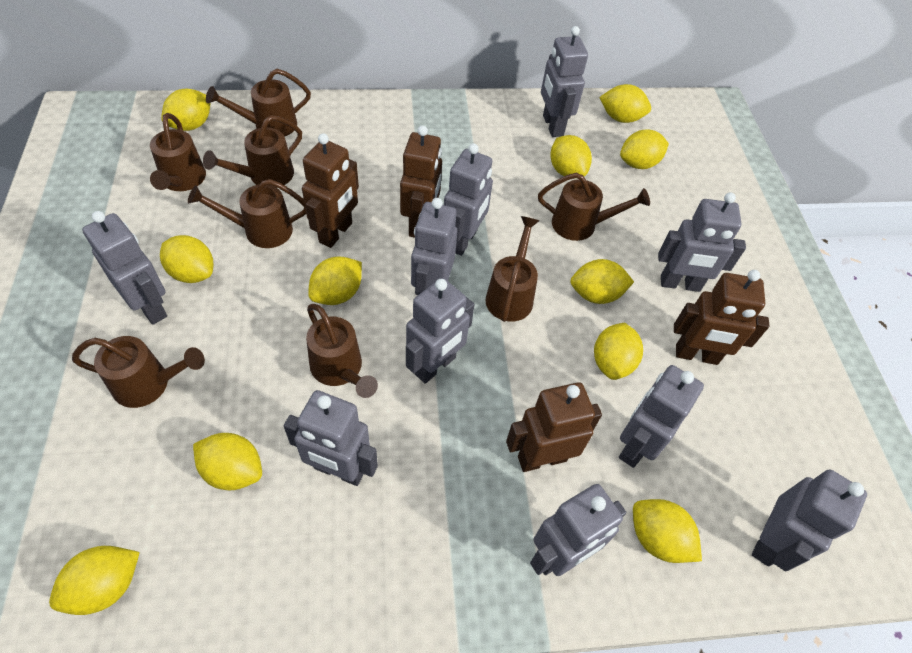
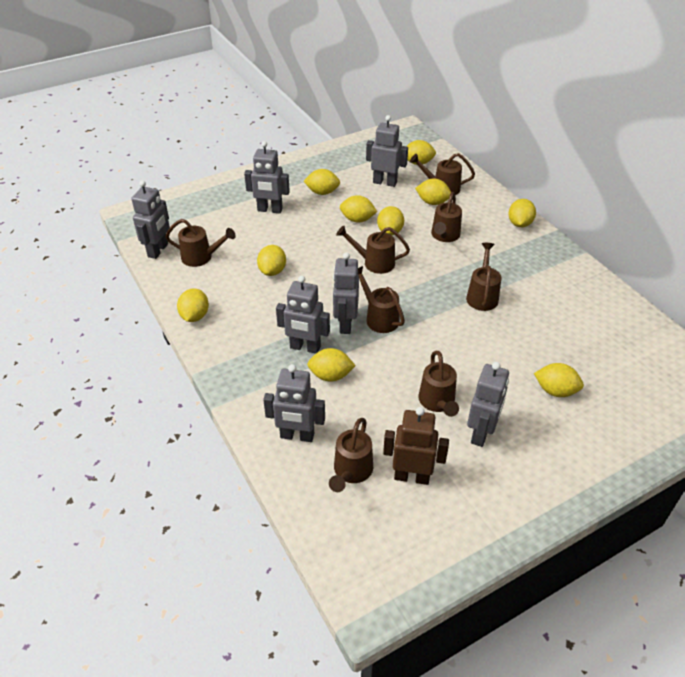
brown robot: [302,133,359,248] [400,125,442,238] [506,382,602,472] [674,270,769,365] = 4 -> [383,407,449,485] = 1
grey robot: [82,211,167,325] [284,390,378,486] [406,278,475,384] [411,198,458,295] [444,143,493,256] [530,484,626,576] [541,26,588,137] [619,365,704,468] [658,192,746,292] [752,469,867,571] = 10 -> [131,180,170,259] [244,141,290,213] [263,364,325,442] [276,276,330,354] [333,252,359,334] [366,115,408,187] [467,362,509,447] = 7
yellow lemon: [49,546,140,615] [160,235,213,283] [161,89,210,131] [193,433,262,490] [308,256,362,305] [550,135,592,176] [570,259,634,304] [594,323,643,380] [599,84,651,123] [620,130,669,169] [633,499,702,563] = 11 -> [177,288,209,322] [257,245,286,276] [304,169,340,195] [307,348,356,382] [340,195,378,223] [377,206,404,235] [406,140,436,165] [415,178,451,205] [508,199,536,227] [534,363,584,397] = 10

